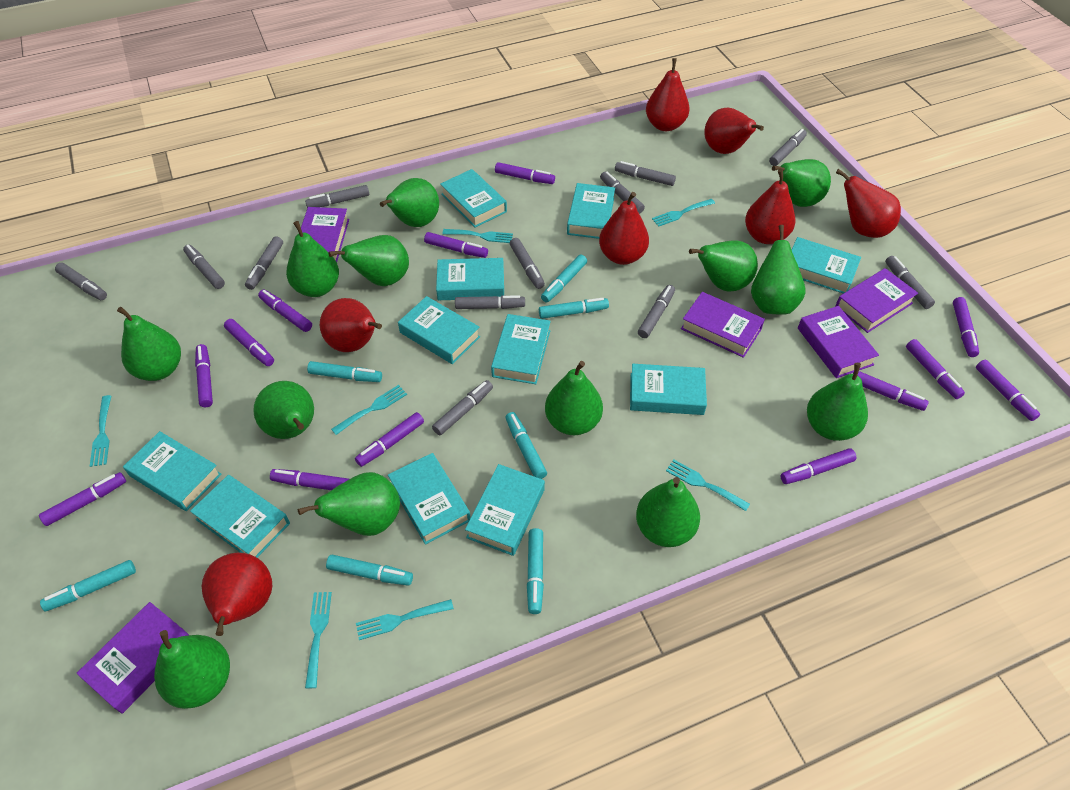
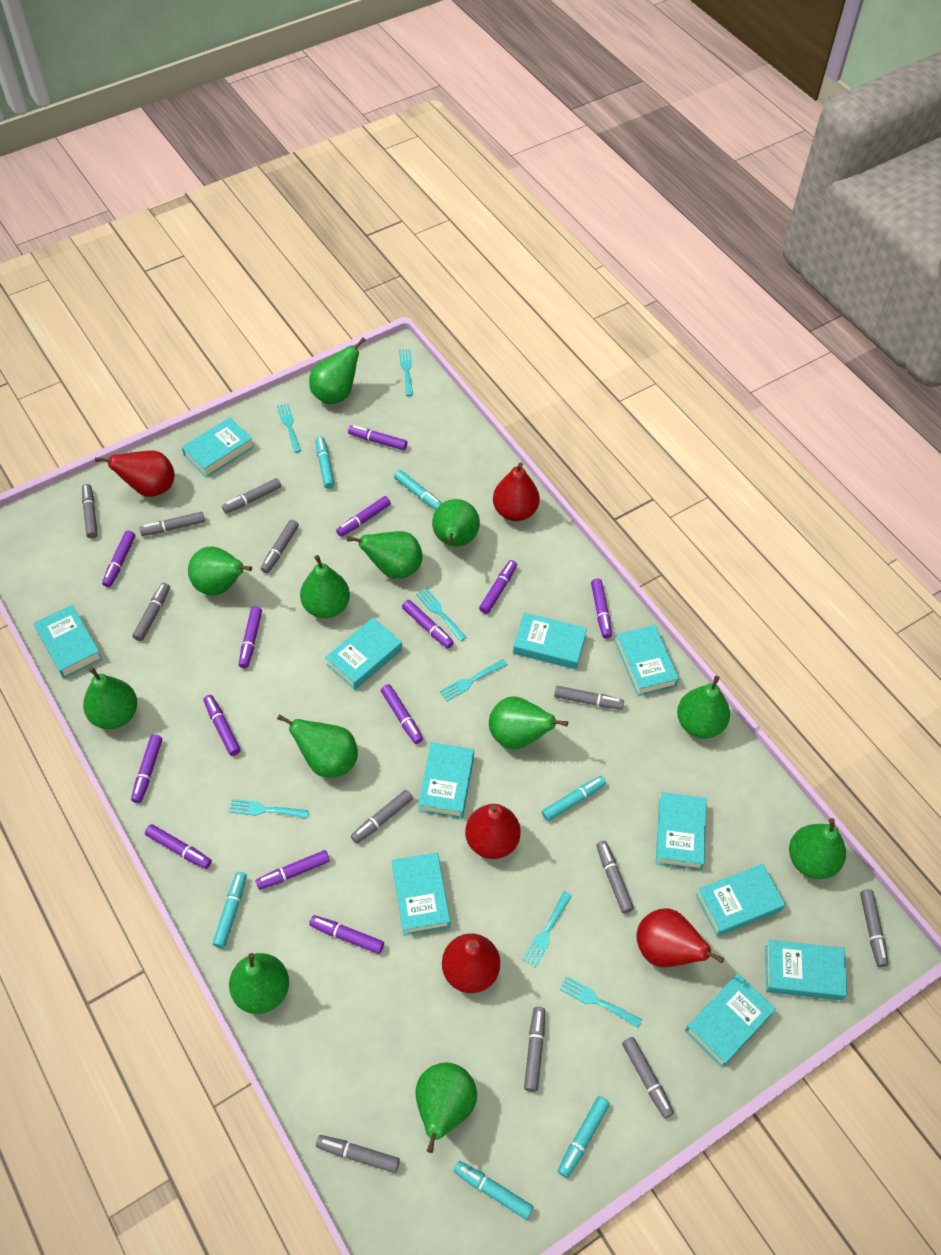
green pear: [117,307,181,381] [154,630,230,709] [253,381,314,439] [286,221,339,297] [298,472,400,536] [328,235,409,286] [380,178,439,227] [545,361,603,435] [636,477,700,547] [689,240,758,291] [751,225,806,315] [772,159,831,207] [807,363,868,441] = 13 -> [83,667,137,729] [188,547,252,596] [229,953,289,1014] [277,714,358,777] [300,555,350,618] [309,337,366,404] [347,531,423,579] [415,1063,477,1153] [432,499,480,546] [489,697,568,749] [677,676,730,738] [789,818,846,879] = 12
purple book: [76,602,189,714] [301,207,349,262] [681,292,765,358] [798,306,879,378] [835,268,918,333] = 5 -> none = 0
red pear: [202,553,272,636] [320,298,382,352] [599,192,649,265] [646,58,690,131] [704,108,764,154] [745,169,796,244] [836,169,901,238] = 7 -> [95,451,175,497] [442,933,500,993] [465,804,521,859] [493,462,540,521] [637,908,724,967] = 5
turquoise marker: [40,560,136,611] [307,361,382,382] [326,555,413,586] [505,412,547,479] [527,528,544,614] [539,298,609,319] [541,255,587,302] = 7 -> [213,872,247,948] [316,437,335,489] [394,470,442,510] [453,1161,533,1220] [542,776,606,821] [558,1096,610,1178] = 6

